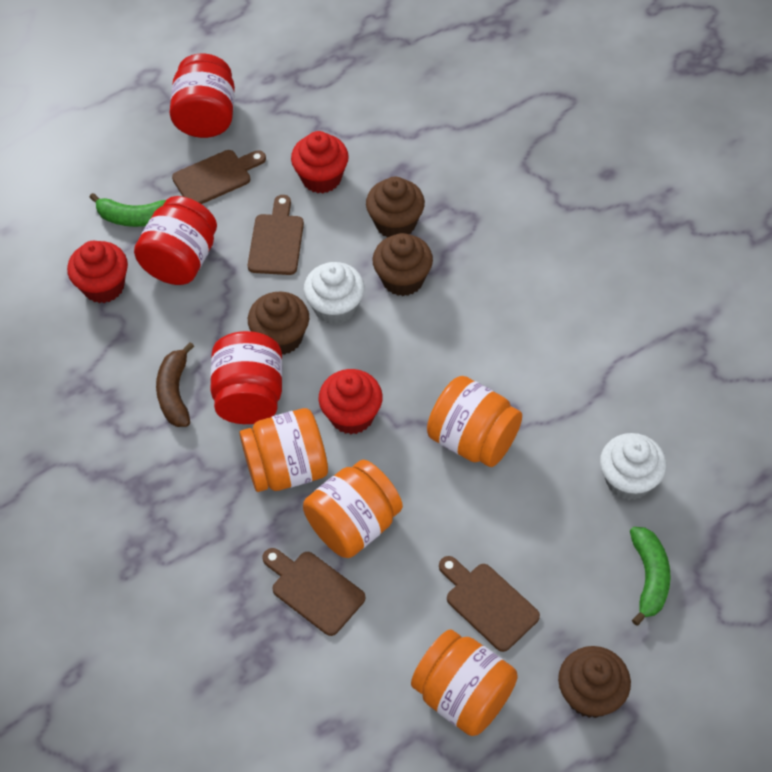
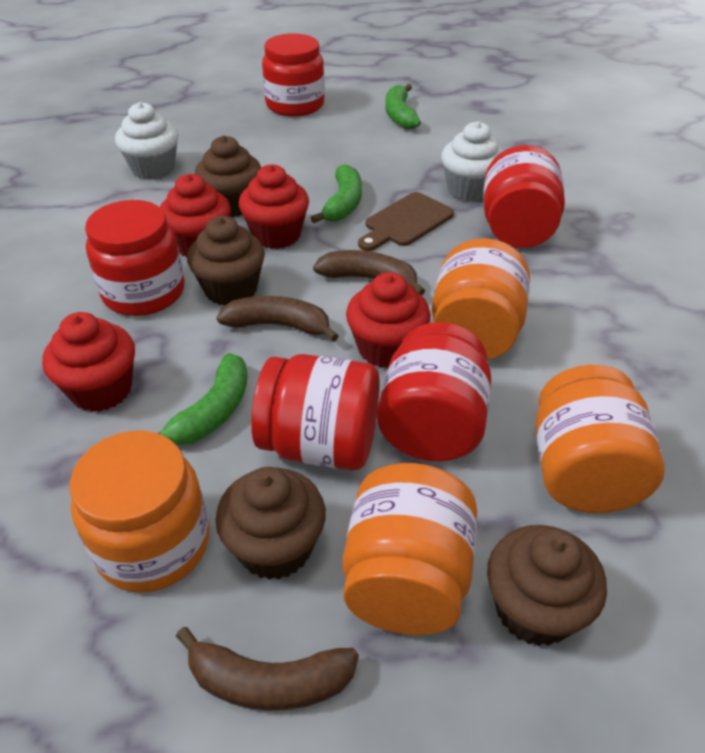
brown banana: [156,342,194,427] = 1 -> [176,627,359,711] [217,296,339,342] [313,250,425,295] = 3
brown cutting board: [172,150,266,204] [248,195,304,275] [262,548,365,636] [439,556,540,652] = 4 -> [358,192,454,251] = 1
green banana: [89,193,166,227] [630,527,671,626] = 2 -> [158,353,247,446] [311,164,362,223] [385,84,421,129] = 3
red cupcake: [67,241,128,303] [291,131,349,193] [319,369,383,434] = 3 -> [42,312,135,412] [160,174,231,258] [239,164,309,249] [346,272,431,368] = 4
red jar: [134,196,217,285] [169,54,235,138] [210,331,282,424] = 3 -> [85,200,185,316] [251,354,380,470] [262,33,325,117] [377,322,491,461] [483,145,565,248] = 5

